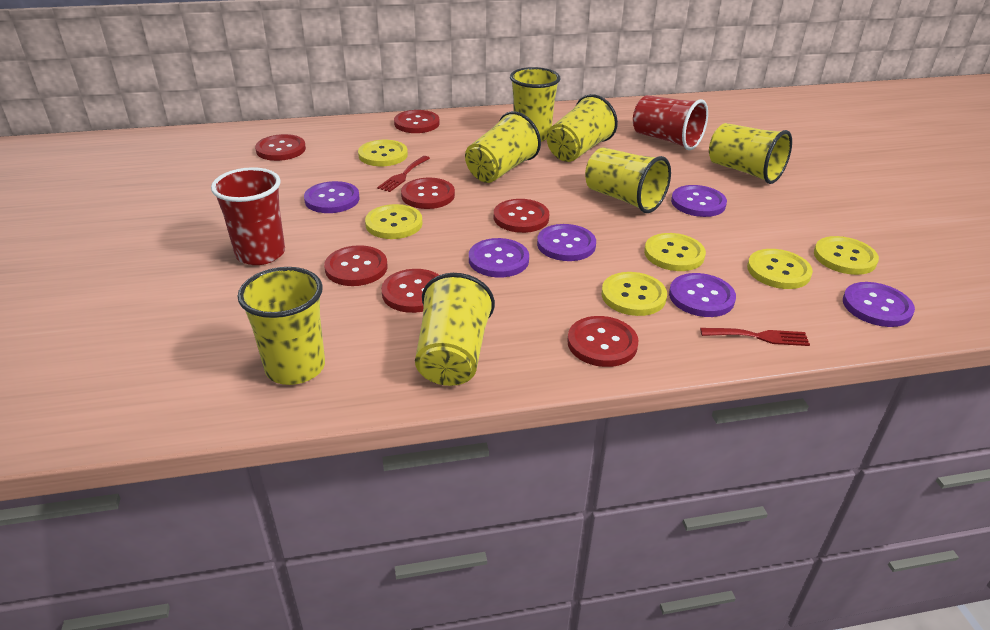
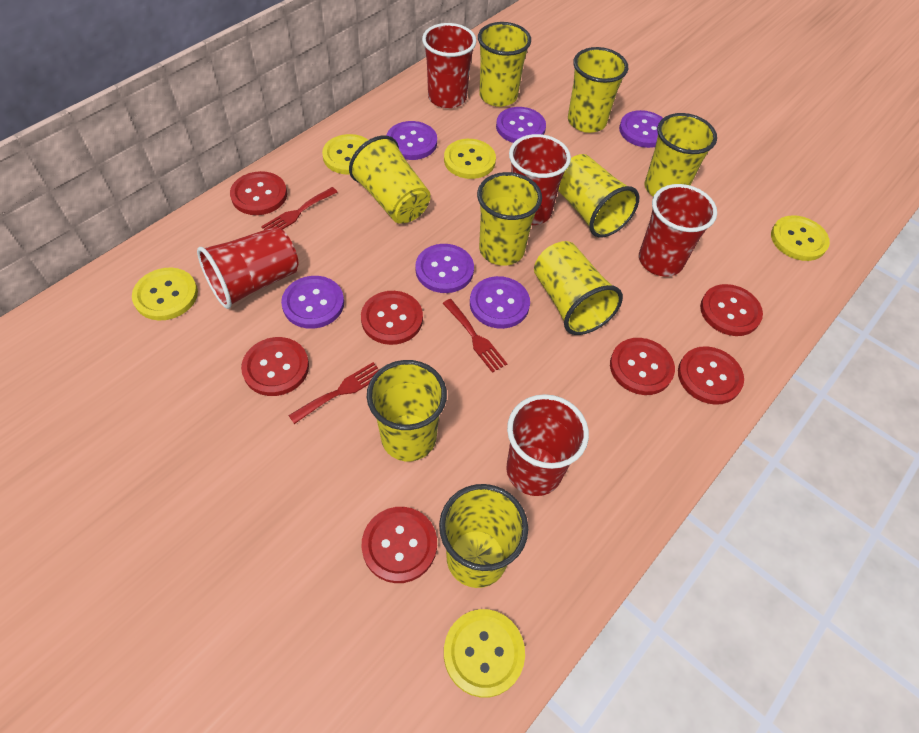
red cup: [211,167,285,265] [633,95,708,150] = 2 -> [197,226,298,309] [422,23,477,108] [506,394,589,496] [509,134,571,225] [639,184,717,277] = 5
red fork: [377,156,430,192] [700,328,810,346] = 2 -> [261,187,337,230] [288,362,379,424] [442,299,507,373] = 3
yellow button: [358,140,408,166] [365,204,423,239] [601,272,667,316] [644,233,706,271] [747,249,813,289] [814,236,879,275] = 6 -> [132,268,198,320] [322,134,368,175] [444,139,496,179] [444,609,525,698] [771,215,830,261] = 5
yellow cup: [238,267,325,385] [415,273,495,386] [465,111,541,183] [510,67,560,142] [547,94,618,162] [585,147,671,213] [709,123,792,184] = 7 -> [349,135,431,224] [367,360,447,461] [439,484,528,588] [477,172,542,266] [478,22,531,107] [534,241,623,335] [558,154,639,238] [568,47,628,133] [645,113,717,196] = 9

